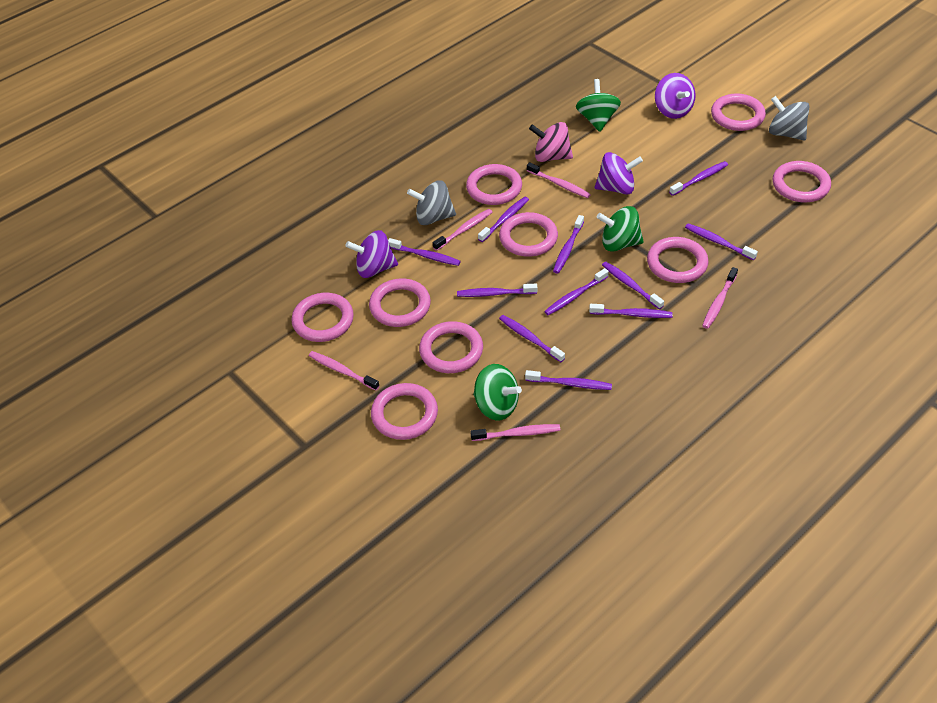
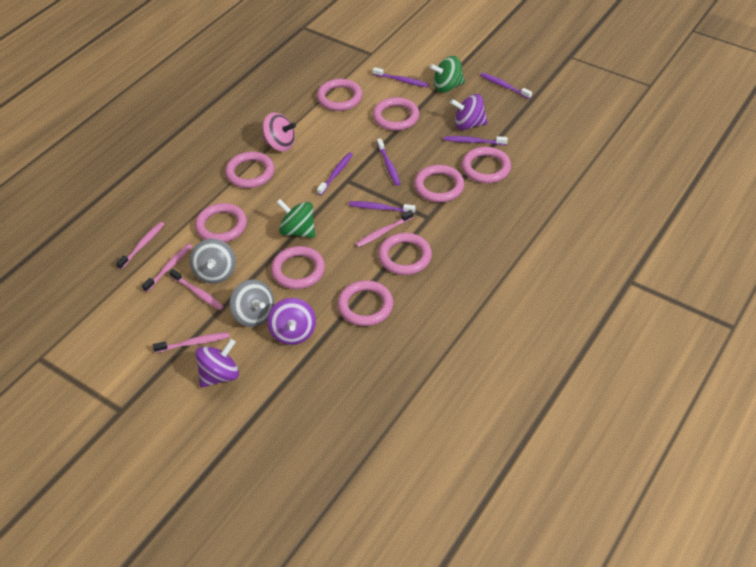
green spinning top: [473,364,522,420] [576,79,621,132] [597,206,644,252] = 3 -> [276,199,315,238] [430,56,465,93] = 2
purple toothbrush: [388,238,461,266] [457,284,537,297] [478,197,529,242] [499,315,565,362] [525,370,612,390] [544,268,609,315] [553,215,584,274] [589,304,673,318] [602,262,664,309] [669,161,728,196] [685,224,758,260] = 11 -> [317,153,353,195] [349,201,415,213] [373,67,429,88] [377,138,401,186] [444,136,508,145] [480,72,532,99] = 6

